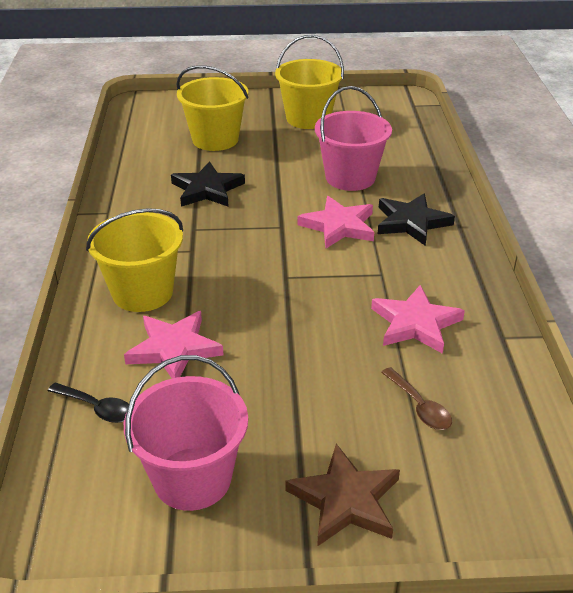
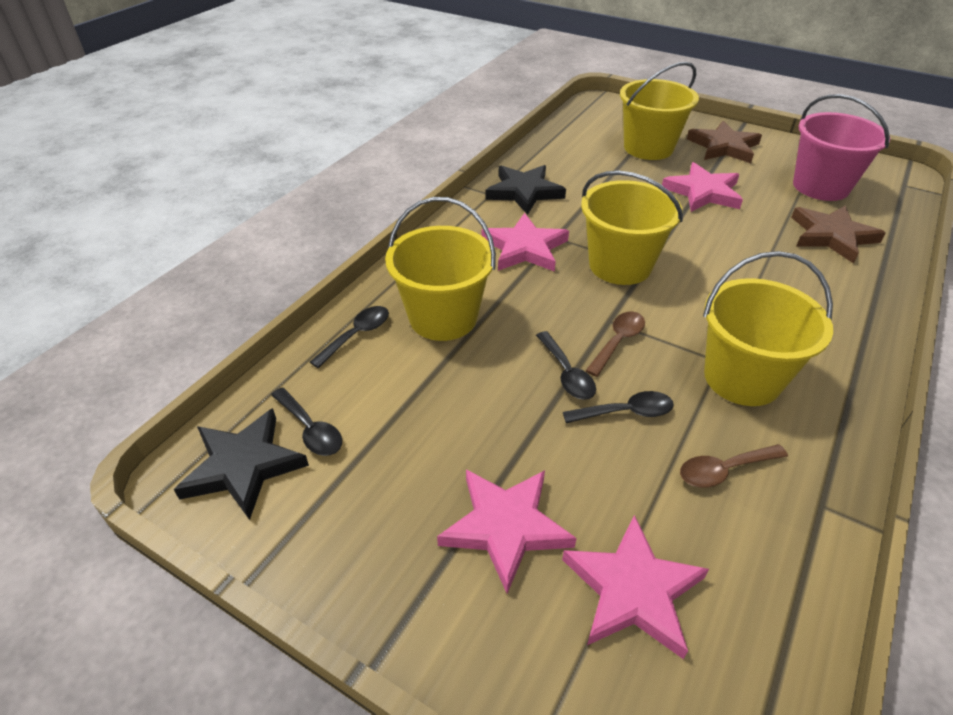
black spoon: [48,383,129,423] = 1 -> [271,388,342,456] [310,306,389,368] [536,331,596,400] [563,391,674,423] = 4
brown spoon: [381,367,452,430] = 1 -> [585,312,645,377] [680,444,788,488] = 2
brown star: [286,444,400,547] = 1 -> [687,121,762,163] [791,205,886,264] = 2
pink bucket: [124,355,248,511] [315,86,392,191] = 2 -> [793,94,890,201] = 1
pink star: [124,311,223,379] [297,196,374,248] [371,285,465,354] = 3 -> [437,469,577,594] [481,213,569,272] [562,515,709,659] [662,162,743,212] = 4
yellow bucket: [86,208,183,312] [177,65,248,151] [275,35,344,129] = 3 -> [385,197,496,341] [581,171,683,285] [620,62,699,160] [703,251,833,406] = 4

